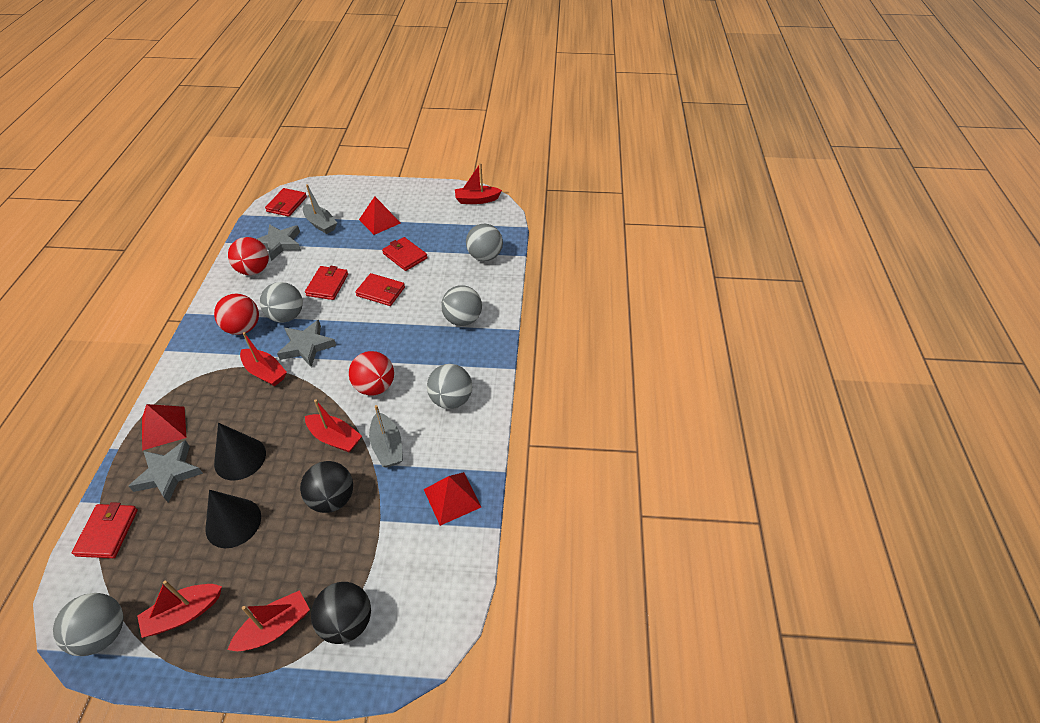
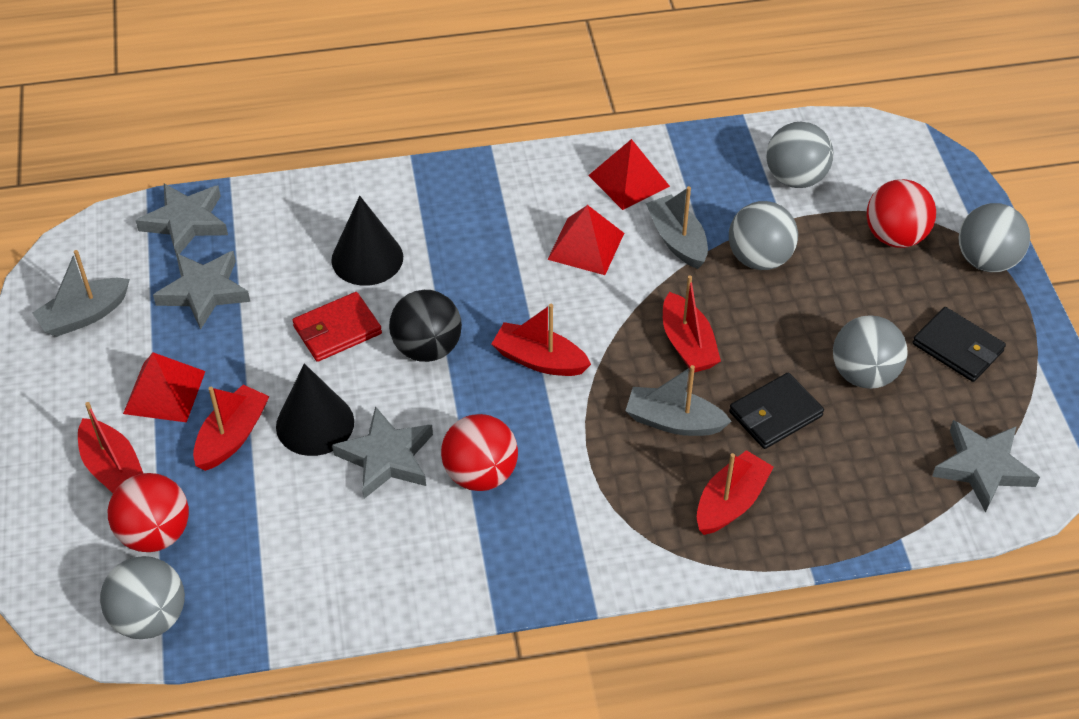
black ball: [300,461,353,513] [311,582,371,644] = 2 -> [389,290,462,362] = 1
black wallet: none = 0 -> [729,372,824,449] [912,307,1006,382] = 2
grey boat: [303,184,337,234] [369,405,403,467] = 2 -> [32,250,130,337] [626,365,732,436] [646,186,708,269] = 3
grey star: [128,440,203,503] [257,224,301,261] [277,320,336,367] = 3 -> [135,183,228,257] [153,251,250,330] [332,406,433,499] [932,420,1040,513] = 4
red wallet: [72,502,138,558] [265,188,307,217] [305,266,348,300] [355,273,405,306] [382,237,428,271] = 5 -> [292,292,382,362] = 1

